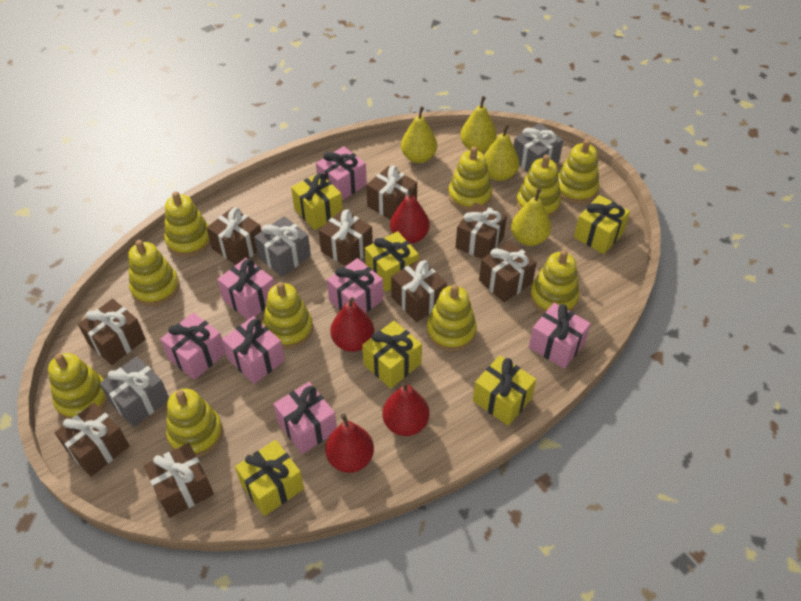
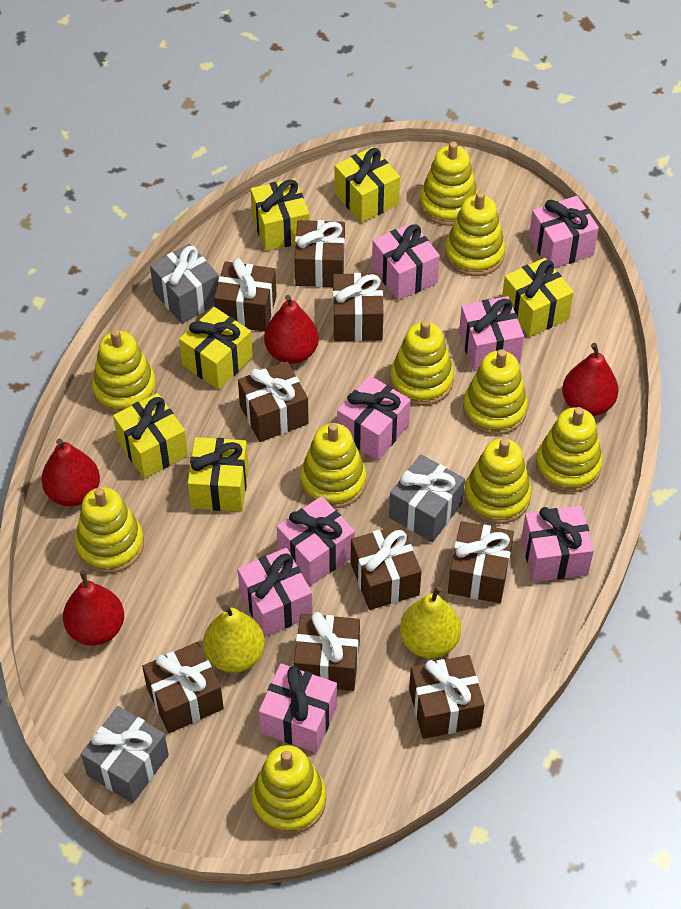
pink gift: [160,312,226,380] [217,258,275,320] [222,316,285,384] [274,382,337,454] [316,146,367,200] [327,258,384,313] [529,303,591,369] = 7 -> [237,548,313,637] [259,663,337,753] [277,496,355,586] [337,375,410,460] [372,222,440,301] [459,296,524,372] [521,506,594,582] [529,196,599,268] = 8
yellow pear: [401,107,437,163] [460,96,497,152] [484,124,519,181] [511,188,551,246] = 4 -> [203,605,265,673] [400,586,461,658] = 2

